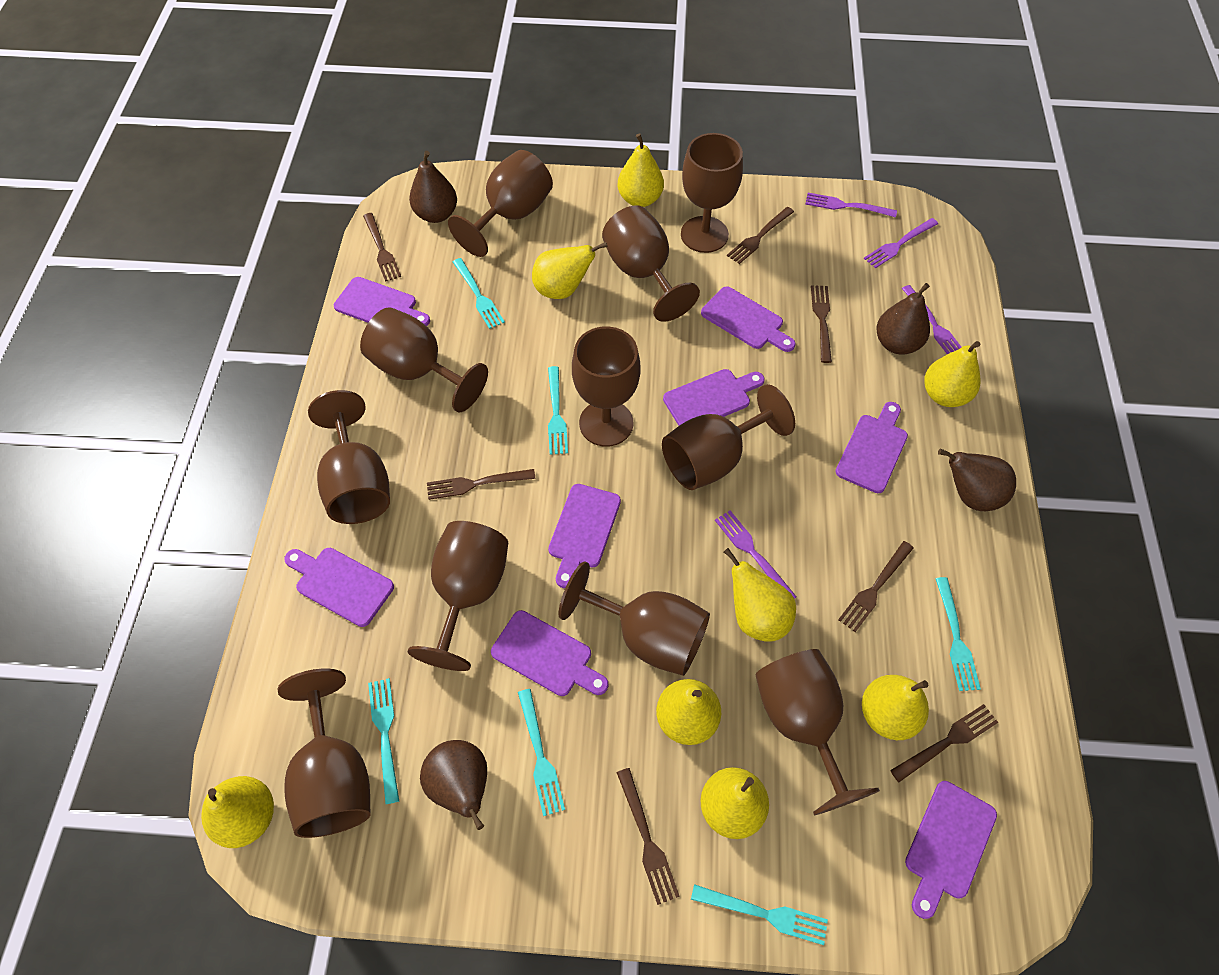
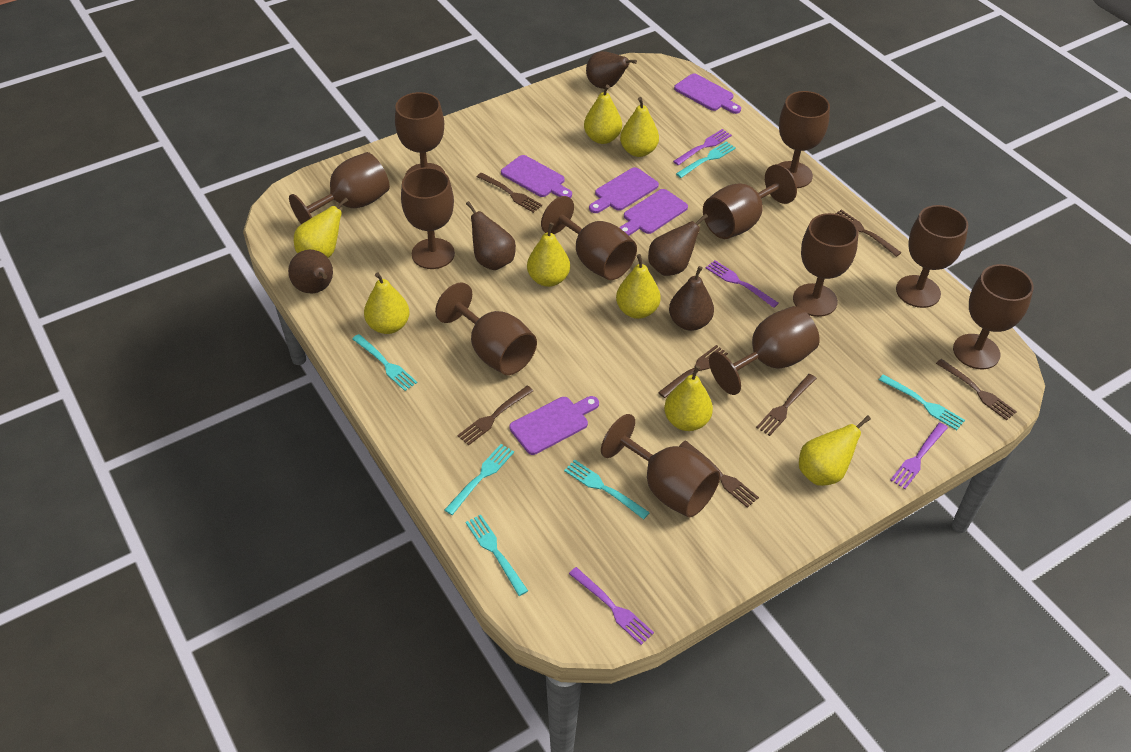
brown goblet: [277,669,371,838] [308,390,390,524] [360,307,488,412] [408,521,508,671] [448,150,553,257] [559,562,710,676] [572,326,641,447] [602,205,700,322] [662,384,795,490] [681,133,743,253] [755,649,880,815] = 11 -> [289,152,390,224] [395,92,445,175] [401,167,455,269] [435,282,537,375] [541,196,637,280] [601,414,720,517] [703,164,797,239] [709,306,820,395] [778,91,830,188] [793,213,858,317] [896,205,968,308] [953,264,1033,369] = 12
brown pear: [409,151,457,223] [420,740,487,830] [877,283,930,354] [938,449,1016,511] = 4 -> [288,250,333,293] [466,201,516,270] [586,51,637,89] [648,214,708,276] [669,266,714,331] = 5
purple cutting board: [284,548,394,627] [334,277,430,326] [491,610,608,696] [548,484,621,588] [663,369,765,426] [701,286,795,352] [835,402,908,493] [905,781,997,919] = 8 -> [501,155,572,198] [509,396,599,455] [589,167,659,213] [619,189,688,236] [674,74,741,114] = 5

